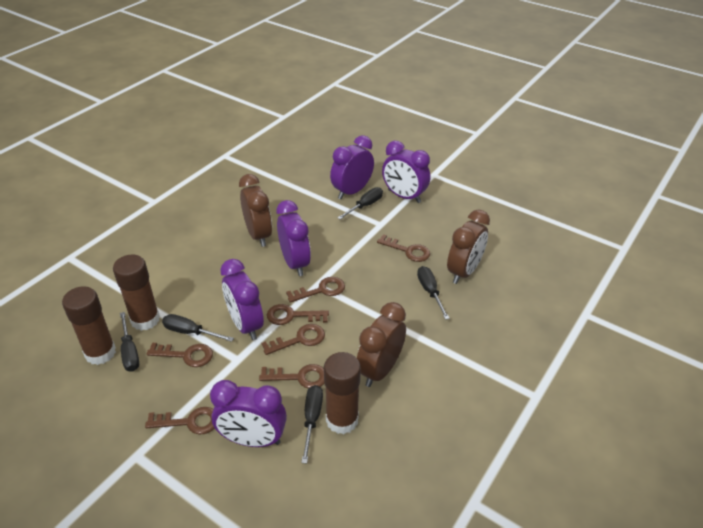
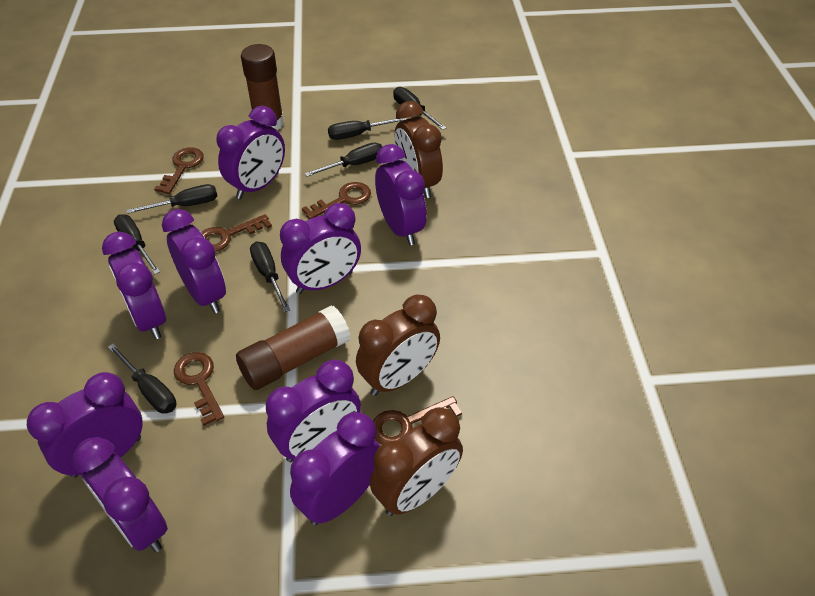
black screwdriver: [120,312,139,372] [162,314,234,342] [301,385,323,463] [337,187,383,219] [417,266,450,320] = 5 -> [108,344,177,413] [114,214,160,274] [126,184,217,214] [250,241,290,312] [305,142,382,177] [328,118,407,140] [393,87,446,130] = 7
brown glue stick: [62,286,116,365] [113,255,160,331] [324,352,361,434] = 3 -> [236,306,351,390] [241,44,284,131] = 2
brown key: [145,407,215,435] [147,343,213,367] [259,364,324,389] [261,324,325,355] [267,304,329,325] [286,277,345,303] [377,234,430,262] = 7 -> [154,147,204,194] [174,352,224,426] [201,214,272,252] [302,182,371,219] [373,396,462,444] = 5
purple clock: [210,380,287,447] [220,259,264,340] [277,200,311,276] [330,135,374,199] [382,141,430,203] = 5 -> [27,372,142,478] [73,437,168,552] [102,231,166,339] [162,209,226,314] [216,106,285,199] [266,360,361,462] [280,203,361,294] [290,412,380,525] [375,144,427,245] = 9

